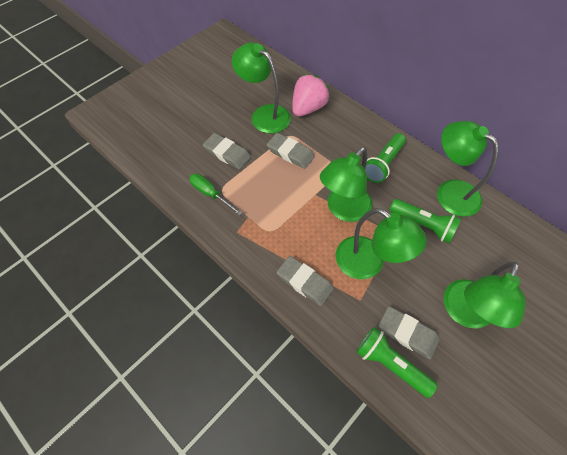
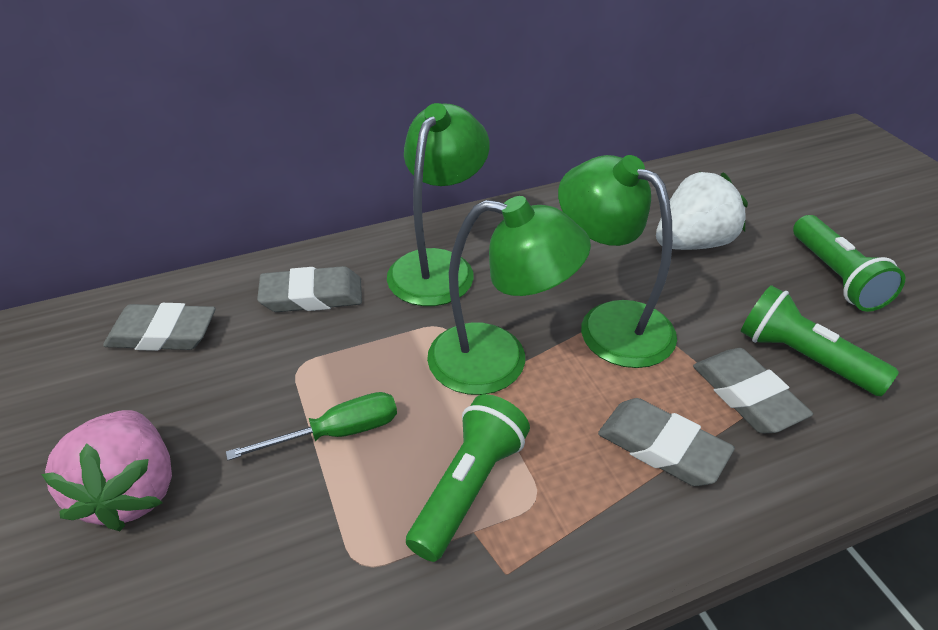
green lamp: [232,42,291,133] [320,147,372,222] [336,208,427,279] [437,121,499,217] [443,262,526,328] = 5 -> [387,103,490,306] [427,196,591,395] [558,155,677,368] = 3
white strawberry: none = 0 -> [656,172,748,250] = 1

